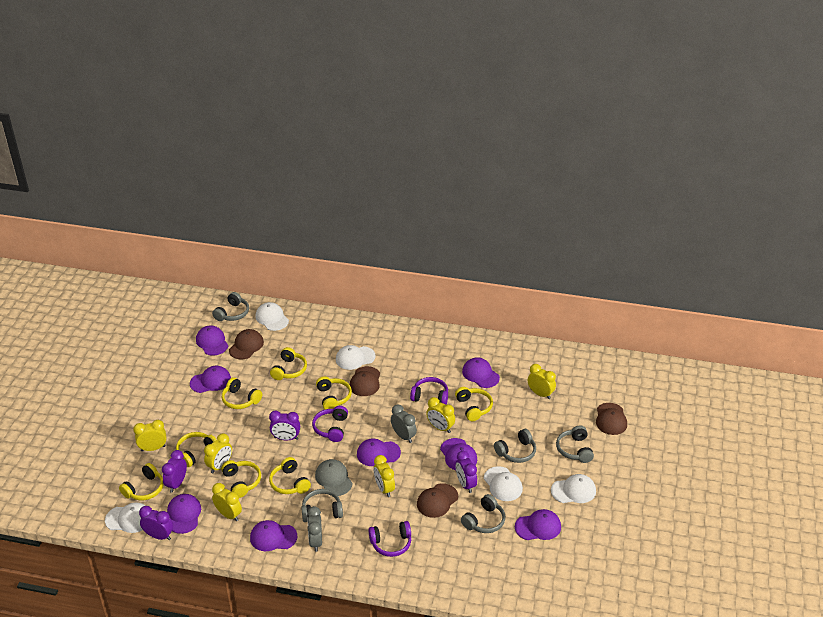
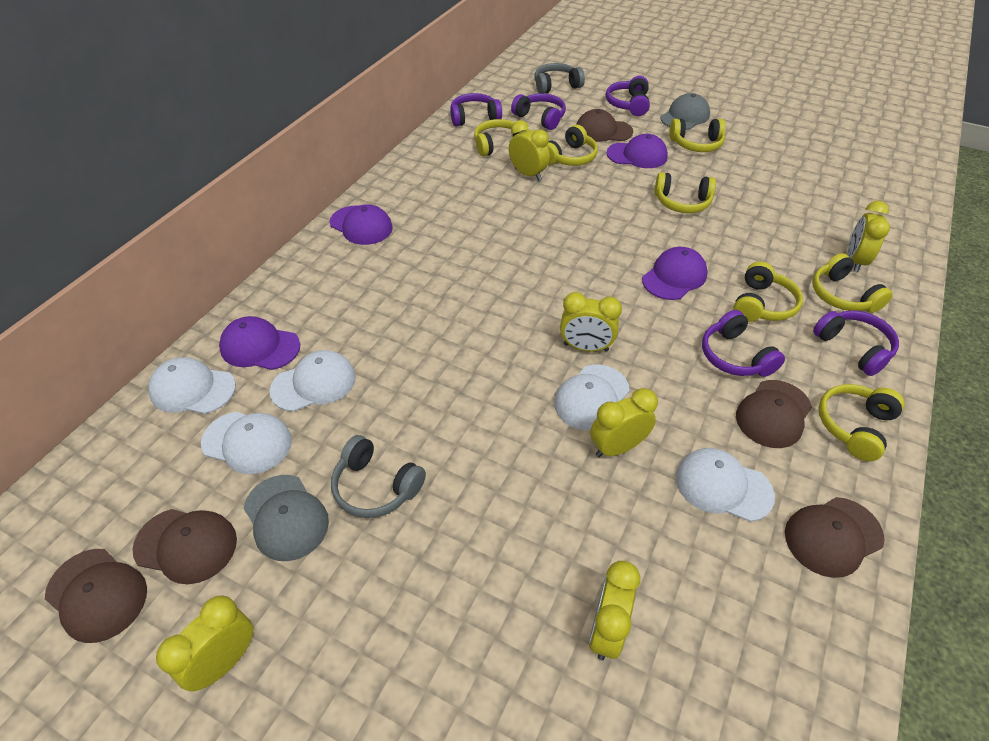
brown cap: [229,329,264,359] [350,366,380,396] [417,483,458,518] [596,403,627,435] = 4 -> [45,549,147,643] [132,509,237,584] [576,109,633,142] [736,380,812,448] [785,497,885,578] = 5
grey cap: [315,459,353,496] = 1 -> [243,475,329,561] [660,93,710,130] = 2
grey clock: [307,506,322,552] [391,404,417,443] = 2 -> none = 0
grey headphones: [212,292,249,321] [301,489,343,522] [461,494,505,533] [494,429,536,463] [556,425,594,463] = 5 -> [331,435,426,518] [534,63,585,94] = 2
purple cap: [167,494,201,534] [190,366,231,393] [196,325,228,356] [250,520,297,551] [357,438,401,466] [440,438,477,470] [462,357,500,388] [515,509,561,540] = 8 -> [219,316,300,370] [330,204,393,245] [607,134,668,168] [642,247,708,300] = 4
purple clock: [139,506,173,540] [162,450,187,493] [269,411,300,440] [456,451,477,493] = 4 -> none = 0
purple headphones: [312,406,348,442] [368,521,411,557] [410,377,448,405] = 3 -> [450,93,502,127] [511,93,566,130] [606,76,650,116] [702,310,785,377] [813,310,899,376] = 5
yellow headphones: [119,463,164,500] [176,432,217,467] [221,460,261,498] [222,377,262,409] [269,457,311,494] [270,347,307,380] [316,376,352,409] [455,387,493,421] = 8 -> [474,119,529,156] [547,125,598,166] [655,172,716,213] [669,119,726,152] [733,262,803,322] [812,253,893,313] [818,384,905,461] = 7

